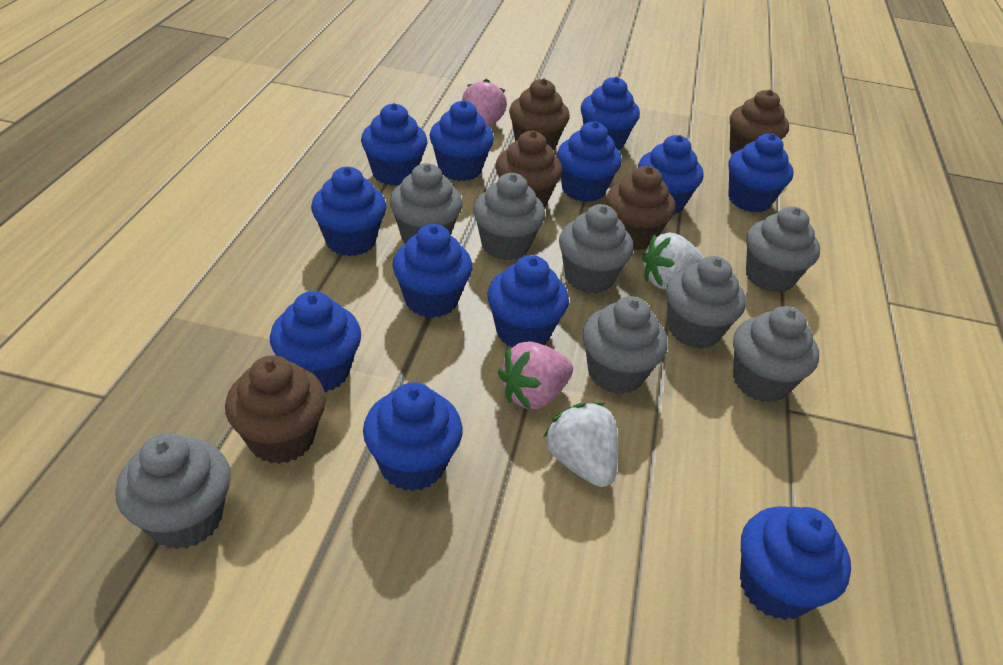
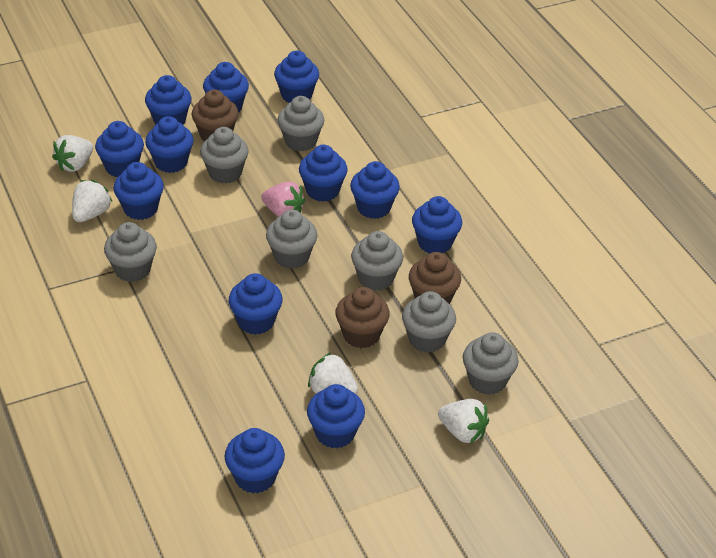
brown cupcake: [225,355,326,464] [496,131,562,207] [509,78,570,150] [606,166,675,250] [730,89,789,154] = 5 -> [192,90,239,141] [335,287,390,348] [409,252,461,304] = 3
grey cupcake: [115,433,231,550] [390,163,463,243] [473,173,545,260] [559,204,633,293] [582,296,667,394] [666,256,746,349] [733,306,819,403] [746,206,820,293] = 8 -> [104,222,157,282] [200,127,249,183] [266,210,317,269] [277,96,324,151] [351,231,403,291] [402,291,456,353] [463,332,519,395] = 7
pink strawberry: [462,79,507,127] [498,341,573,410] = 2 -> [261,181,305,217] = 1
white strawberry: [544,402,618,487] [642,232,704,290] = 2 -> [52,135,93,172] [72,180,112,222] [308,353,358,394] [438,399,489,443] = 4

